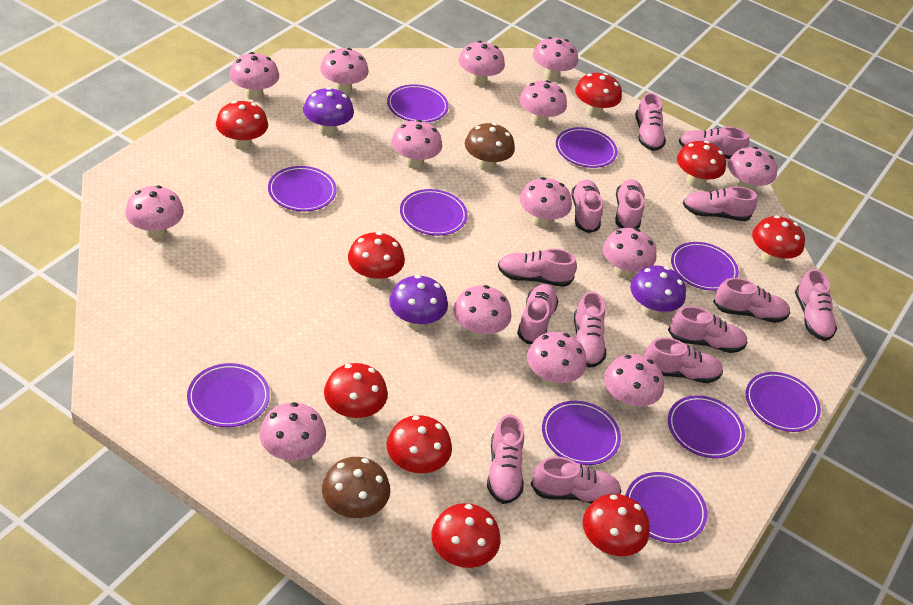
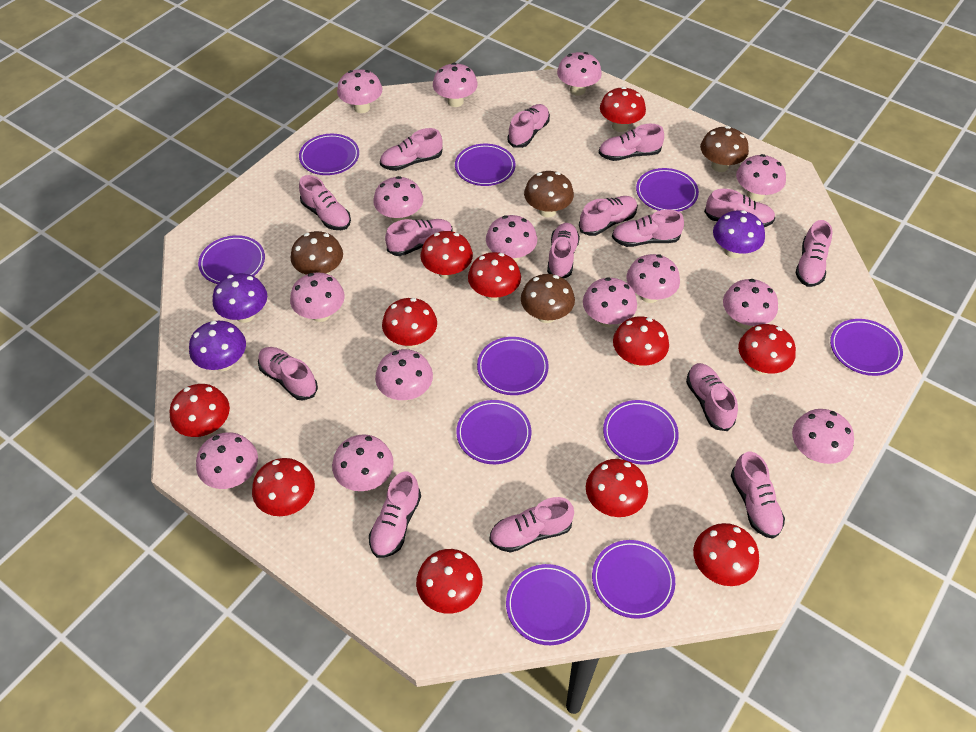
brown mushroom: [322,457,390,518] [465,123,515,171] = 2 -> [291,231,343,275] [521,274,575,323] [524,171,574,218] [700,126,749,172] = 4
pink shoe: [487,414,524,504] [498,249,577,287] [517,284,559,344] [531,457,621,504] [571,179,603,233] [574,291,606,368] [615,179,645,229] [635,93,666,151] [644,338,723,383] [668,306,748,353] [679,127,749,159] [683,186,757,221] [713,278,790,323] [795,269,837,341] = 14 -> [258,347,318,400] [299,175,351,230] [369,471,421,558] [380,128,443,171] [385,219,452,256] [489,497,574,553] [507,104,550,148] [547,223,580,278] [579,196,638,236] [599,124,664,161] [612,209,684,247] [686,363,738,431] [704,189,775,227] [731,452,785,539] [796,220,832,287] = 15
red mushroom: [216,101,268,150] [324,363,388,421] [348,232,405,285] [387,415,452,475] [431,503,501,568] [575,73,622,117] [583,494,650,556] [677,141,726,188] [752,215,805,265] = 9 -> [170,384,230,437] [252,458,315,516] [382,298,437,348] [416,549,483,614] [420,231,473,279] [468,252,521,301] [586,459,648,517] [600,87,646,132] [613,316,669,367] [693,523,759,586] [738,324,796,375] = 11

